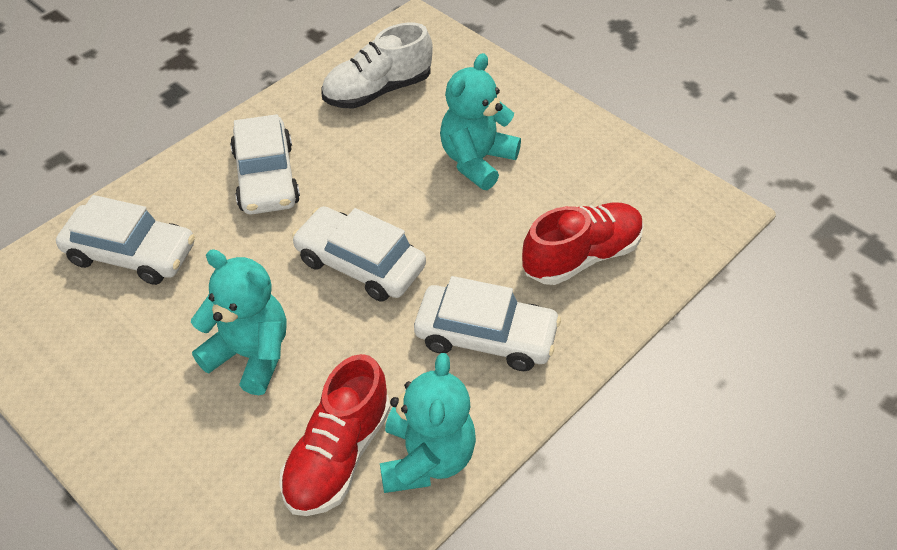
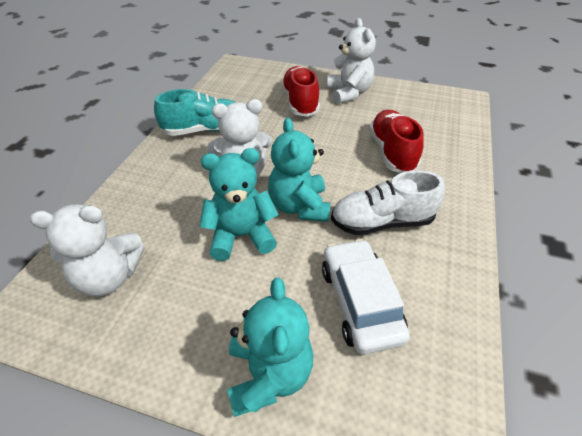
turquoise shoe: none = 0 -> [154,89,236,136] = 1
white car: [56,195,195,285] [230,114,300,214] [292,206,426,301] [414,276,561,371] = 4 -> [322,239,410,354] = 1
white teddy bear: none = 0 -> [30,205,144,296] [207,99,272,177] [327,18,376,104] = 3

